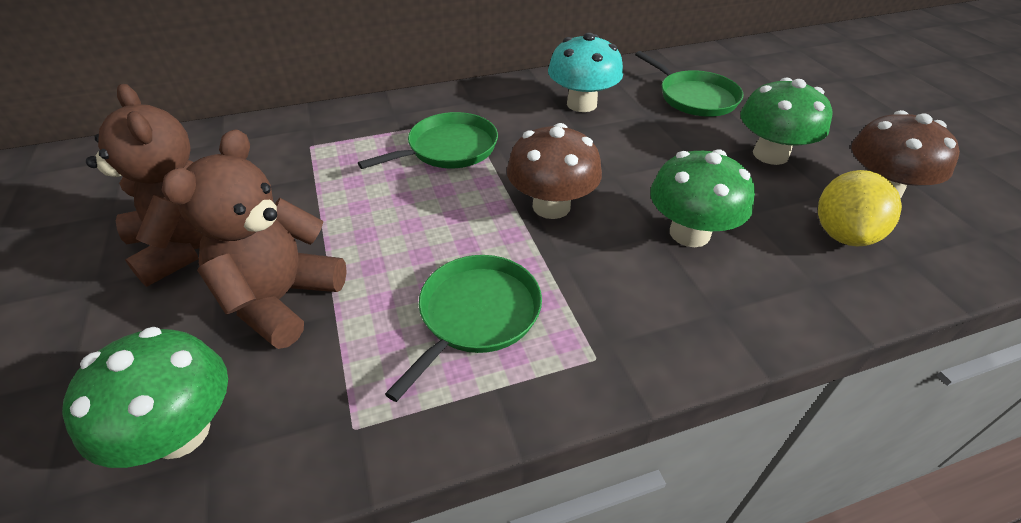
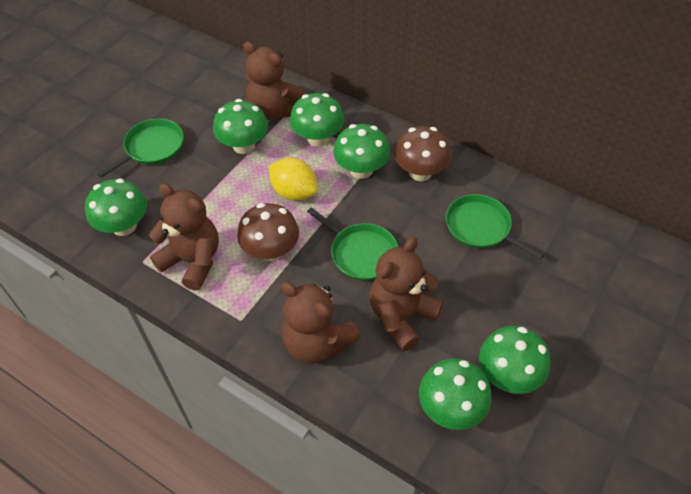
brown teddy bear: [86,84,203,287] [161,129,347,349] = 2 -> [149,183,219,291] [243,42,305,120] [281,282,360,364] [369,237,443,351] = 4
green mushroom: [62,327,228,468] [650,149,755,247] [740,77,833,165] = 3 -> [85,179,147,236] [213,99,268,154] [290,93,344,147] [333,124,390,179] [419,358,492,430] [479,326,550,394] = 6
turquoise mushroom: [548,33,623,112] = 1 -> none = 0

